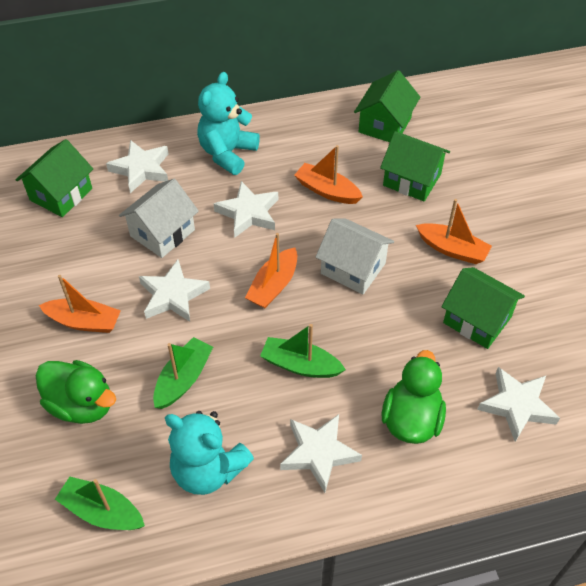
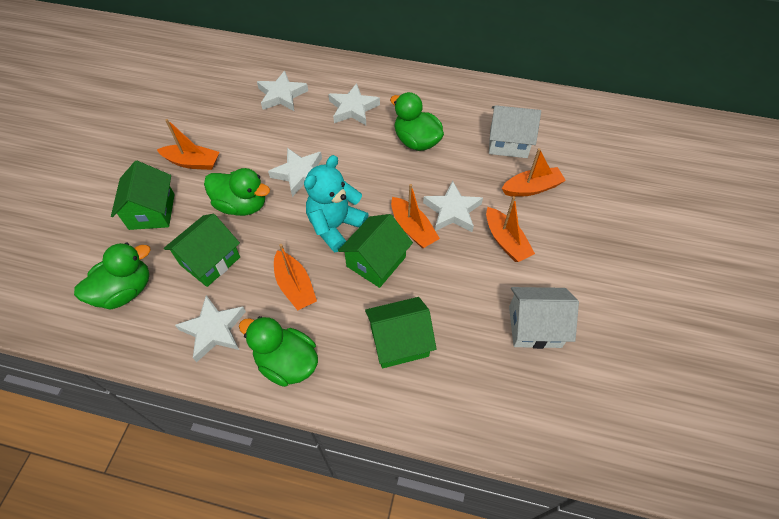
green boat: [55,477,145,530] [153,337,213,409] [260,324,346,378] = 3 -> none = 0
green duck: [35,360,116,424] [381,350,446,444] = 2 -> [74,243,151,310] [204,168,270,216] [239,316,318,387] [390,92,444,151] = 4
orange boat: [39,275,121,333] [245,233,297,308] [294,145,363,204] [416,199,492,264] = 4 -> [157,119,220,170] [274,244,317,310] [391,184,440,248] [486,196,535,262] [502,148,566,197] = 5
turquoise teddy bear: [165,411,254,495] [197,72,260,175] = 2 -> [304,155,369,252] = 1

